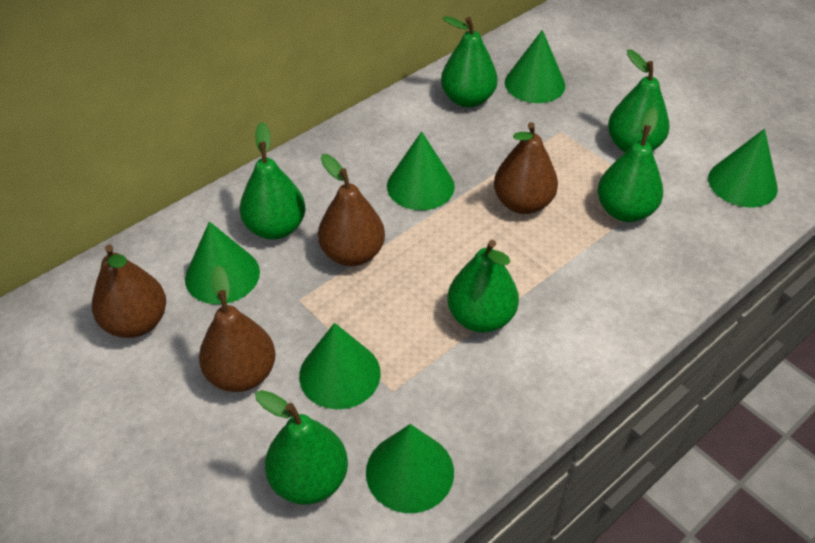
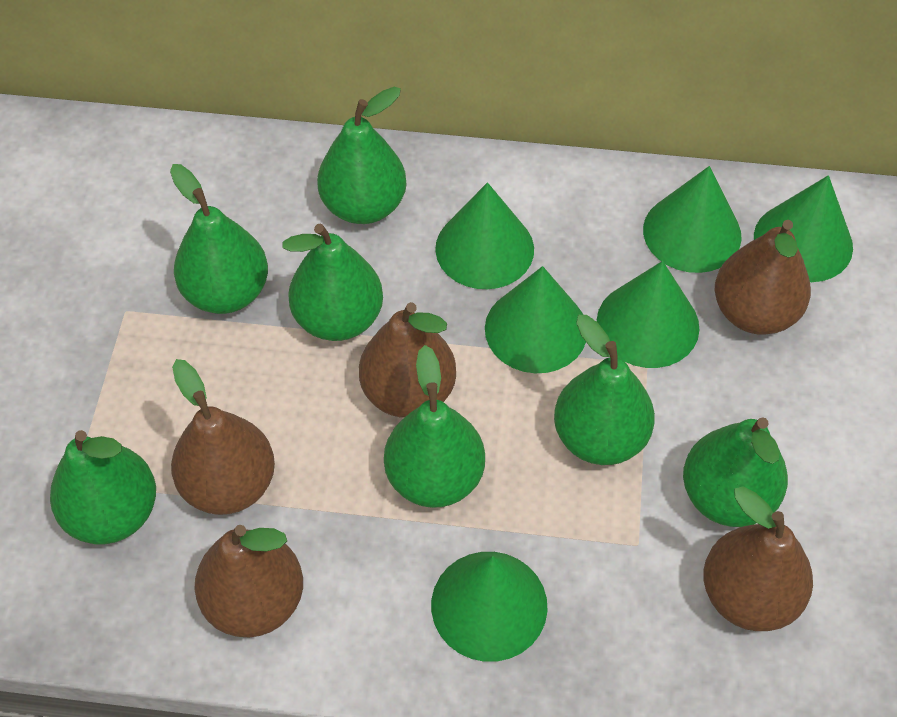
brown pear: [92,244,166,338] [199,265,275,392] [318,154,385,266] [494,122,558,214] = 4 -> [171,359,275,515] [195,525,303,637] [359,302,456,418] [703,487,813,631] [715,220,811,335] = 5
green pear: [240,122,305,240] [255,390,348,505] [441,16,497,108] [447,240,519,333] [598,107,663,222] [608,49,670,152] = 6 -> [50,430,156,544] [170,164,268,314] [282,224,383,341] [317,87,407,224] [384,345,485,508] [554,315,655,465] [683,417,788,527] = 7

